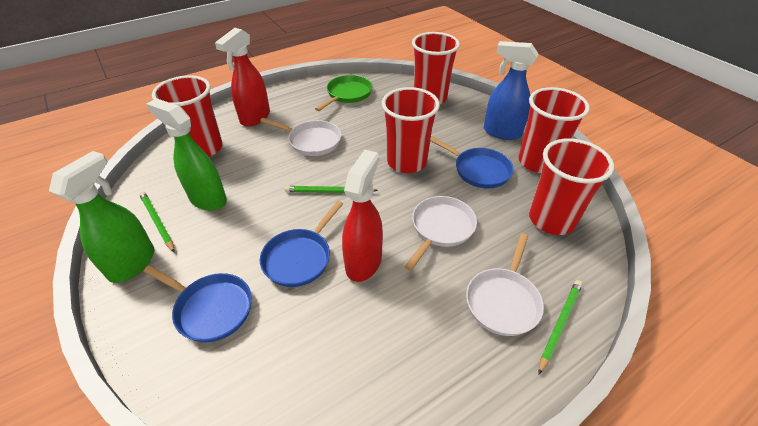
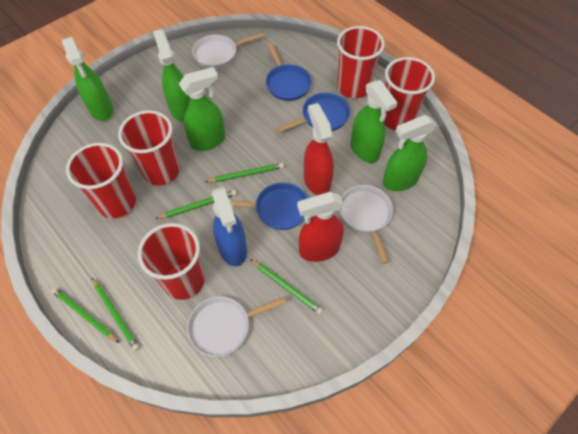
green pan: [315,75,372,111] = 1 -> none = 0
green pencil: [139,191,175,253] [284,186,378,193] [538,280,583,375] = 3 -> [51,287,119,343] [92,278,140,351] [155,190,237,219] [205,163,284,182] [250,259,323,314] = 5
green spray bottle: [49,151,154,283] [146,98,227,211] = 2 -> [62,37,113,121] [153,29,190,122] [179,67,225,151] [351,80,398,163] [383,115,437,191] = 5

